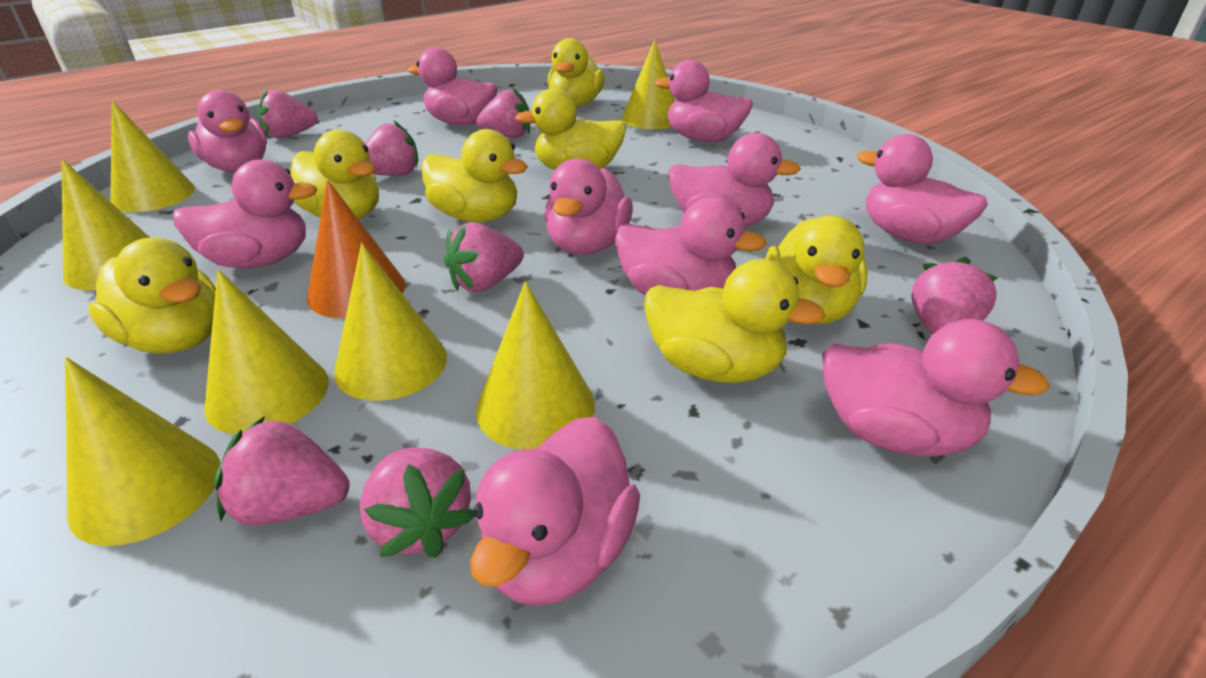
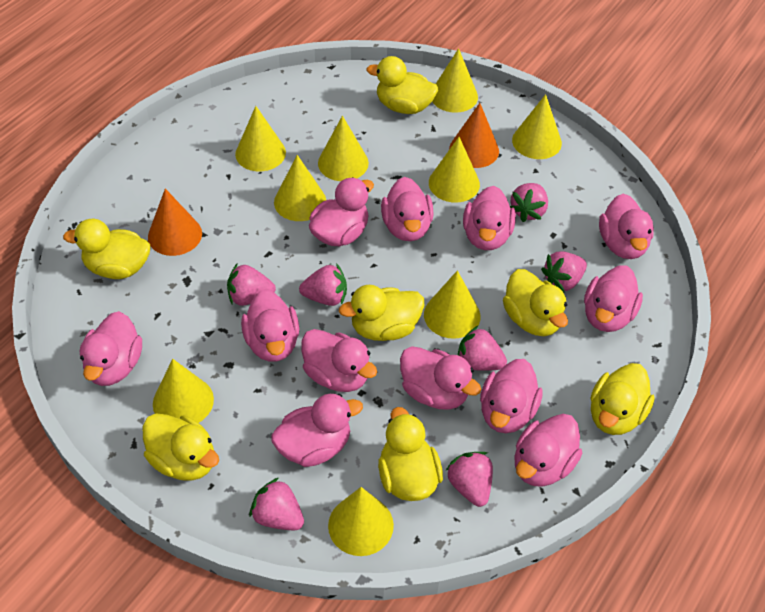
orange cone: [307,180,405,318] = 1 -> [148,188,202,256] [449,103,499,168] = 2
pink duck: [173,159,317,268] [188,90,267,172] [408,47,498,125] [470,417,640,606] [544,158,633,255] [615,197,767,296] [655,60,753,142] [668,133,801,227] [822,319,1050,457] [857,134,988,244] = 10 -> [80,311,142,386] [241,289,299,362] [271,394,363,467] [302,329,377,392] [309,177,374,246] [381,177,434,241] [400,346,481,410] [463,186,516,250] [480,359,543,433] [514,414,582,487] [584,265,643,332] [599,194,654,259] = 12
yellow cone: [61,159,150,290] [65,357,220,546] [110,101,195,212] [204,270,329,434] [334,243,447,401] [476,281,595,450] [622,39,675,129] = 7 -> [153,359,214,423] [235,106,286,171] [274,155,326,221] [318,116,369,181] [328,487,394,556] [424,270,480,339] [429,137,480,203] [432,48,478,113] [512,94,562,159] = 9

